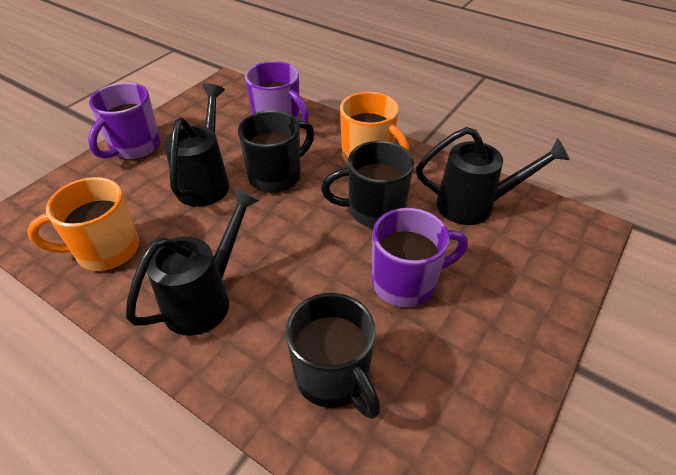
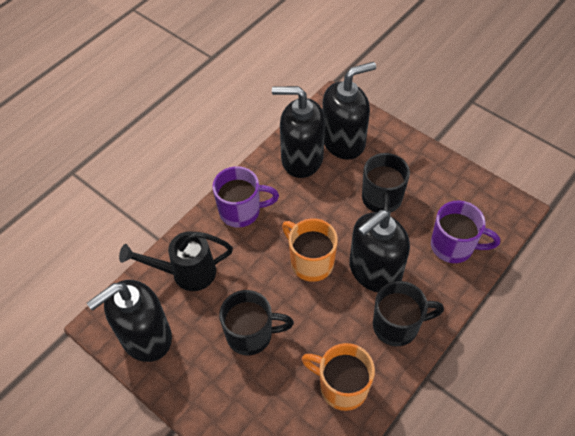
black soap dispenser: none = 0 -> [87,280,172,362] [272,86,325,178] [322,62,376,159] [349,210,410,292] = 4
black watering can: [126,188,260,336] [164,84,229,207] [416,127,570,225] = 3 -> [119,231,233,291] = 1
purple mug: [88,82,161,160] [245,61,309,122] [372,208,468,307] = 3 -> [212,166,279,227] [431,200,500,263] = 2

